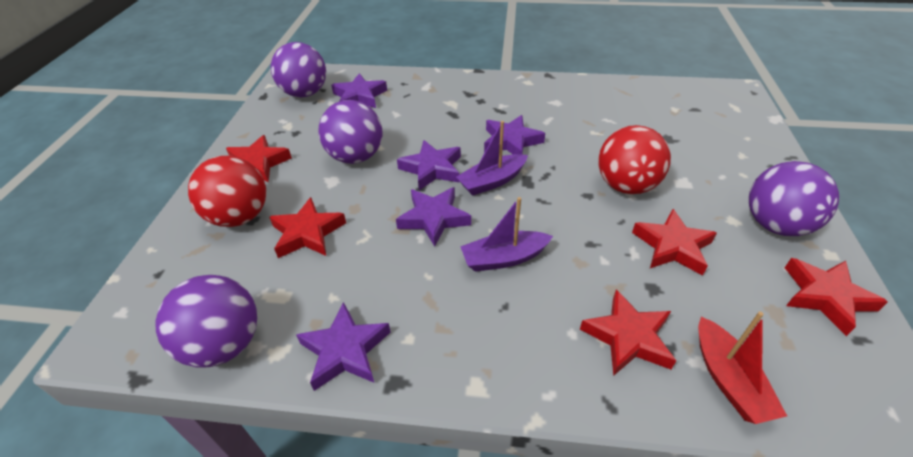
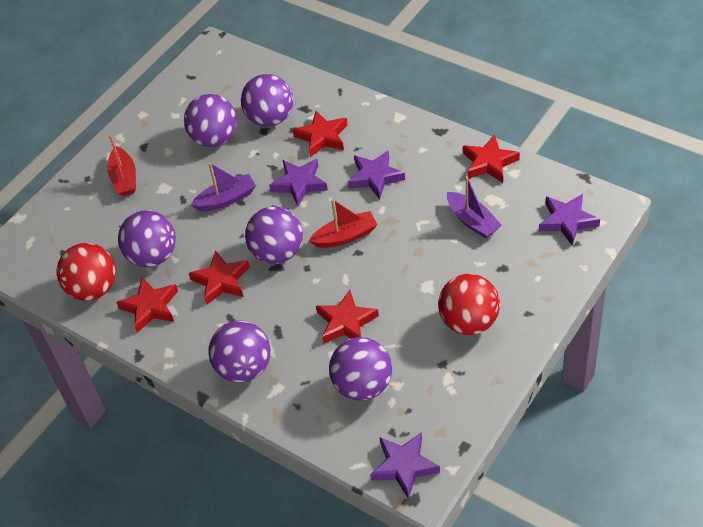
purple ball: [155,275,257,368] [271,42,326,97] [319,100,382,164] [749,161,839,236] = 4 -> [118,210,176,267] [184,94,237,147] [208,320,271,383] [241,74,293,127] [245,206,303,264] [329,337,392,401] = 6
purple star: [296,302,391,391] [331,73,387,108] [396,187,471,247] [397,140,461,190] [484,115,545,154] = 5 -> [269,159,328,206] [347,150,405,199] [370,432,440,499] [539,194,600,245] = 4
red boat: [698,311,787,424] = 1 -> [107,134,136,196] [309,199,378,248] = 2

